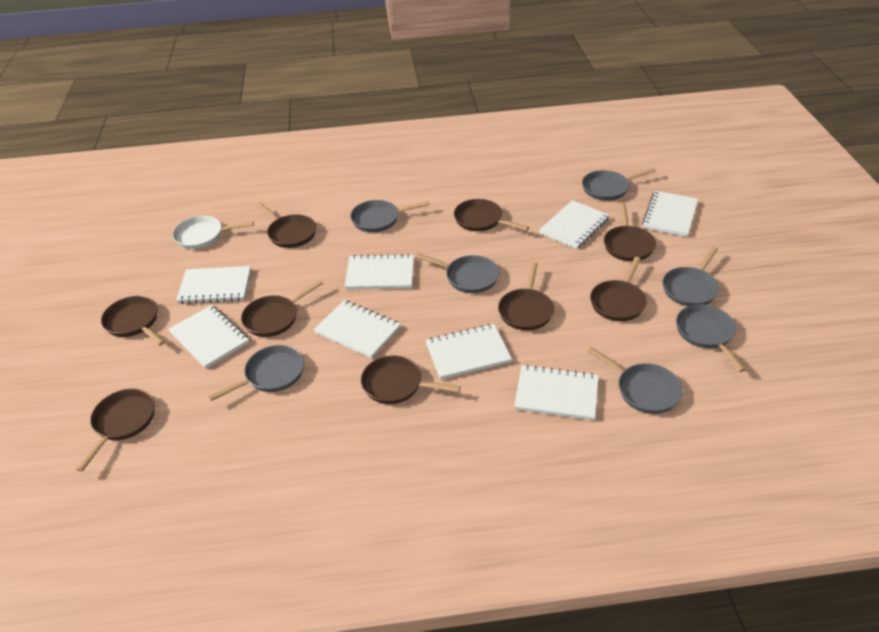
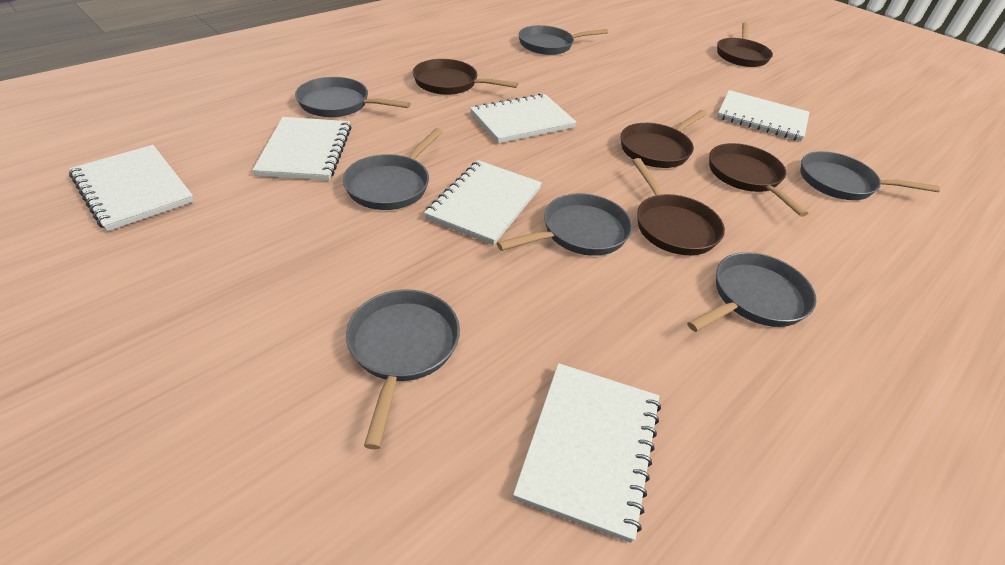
brown pan: [76,389,155,472] [101,296,165,346] [241,280,323,337] [256,202,316,248] [361,356,461,404] [454,199,529,231] [498,262,554,330] [590,257,647,321] [604,203,656,261] = 9 -> [413,59,518,95] [621,110,707,168] [632,158,725,255] [709,143,808,217] [717,22,773,67] = 5
white notebook: [168,305,249,369] [176,266,251,304] [314,300,401,359] [345,254,414,290] [425,324,512,380] [514,365,599,420] [539,200,610,249] [642,191,698,237] = 8 -> [69,145,194,231] [252,117,352,180] [424,160,542,245] [470,93,577,143] [513,363,661,543] [717,90,810,141] = 6
white pan: [172,216,254,249] = 1 -> none = 0

